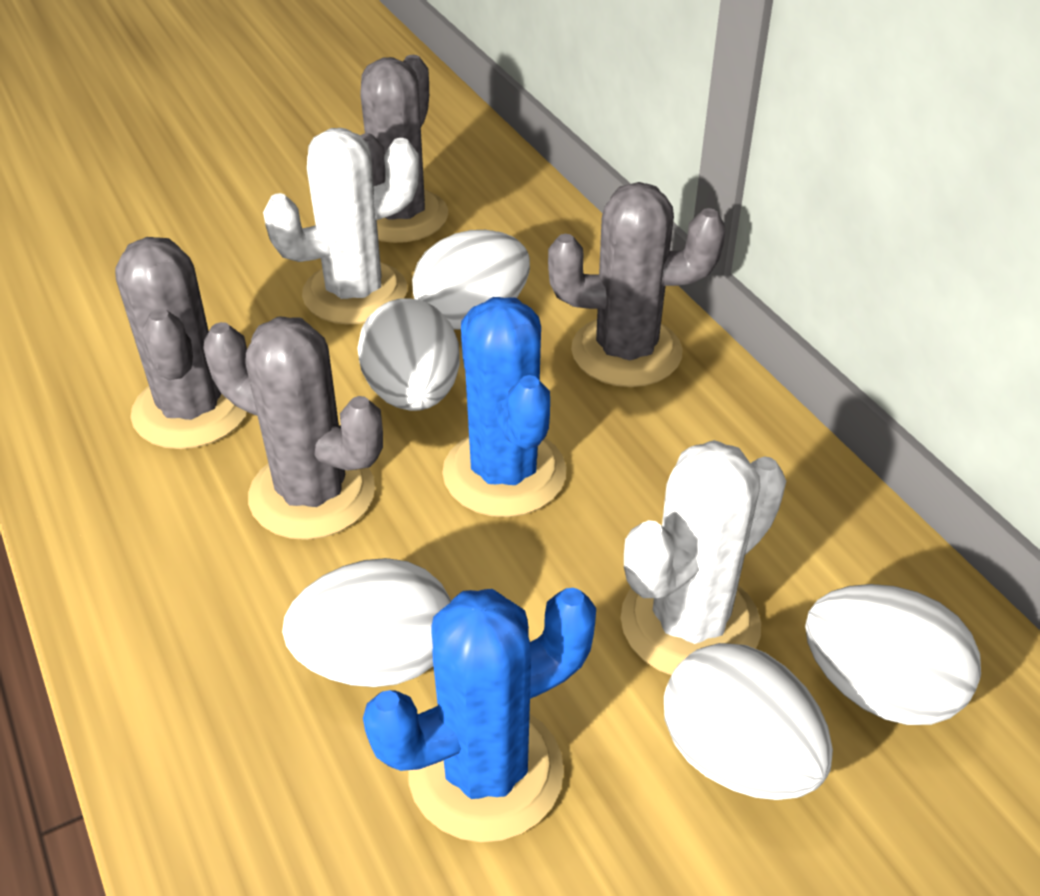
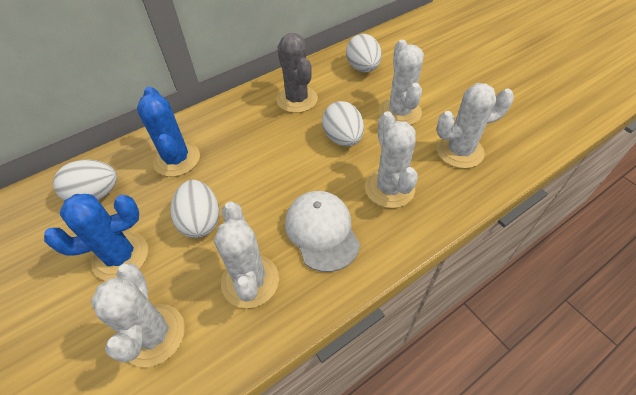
grey cactus: [115,237,247,449] [203,316,383,540] [360,55,448,243] [548,182,726,387] = 4 -> [277,33,318,113] = 1
white cactus: [263,128,419,324] [621,440,786,675] = 2 -> [91,263,185,367] [214,202,279,308] [365,111,418,208] [379,40,424,125] [436,83,514,169] = 5
white cap: none = 0 -> [285,191,360,272] = 1
white egg: [282,558,451,687] [357,298,460,411] [412,230,530,330] [664,643,833,800] [805,584,981,725] = 5 -> [53,159,117,201] [171,180,220,238] [322,101,364,147] [346,34,381,72] = 4

